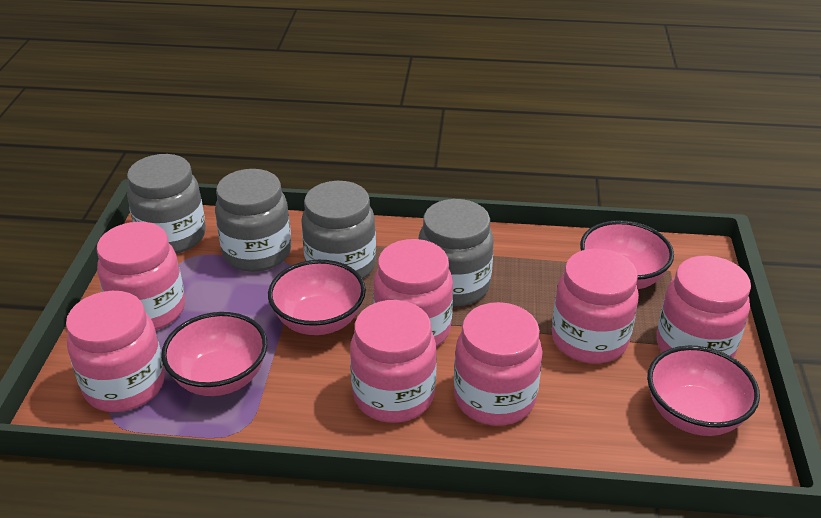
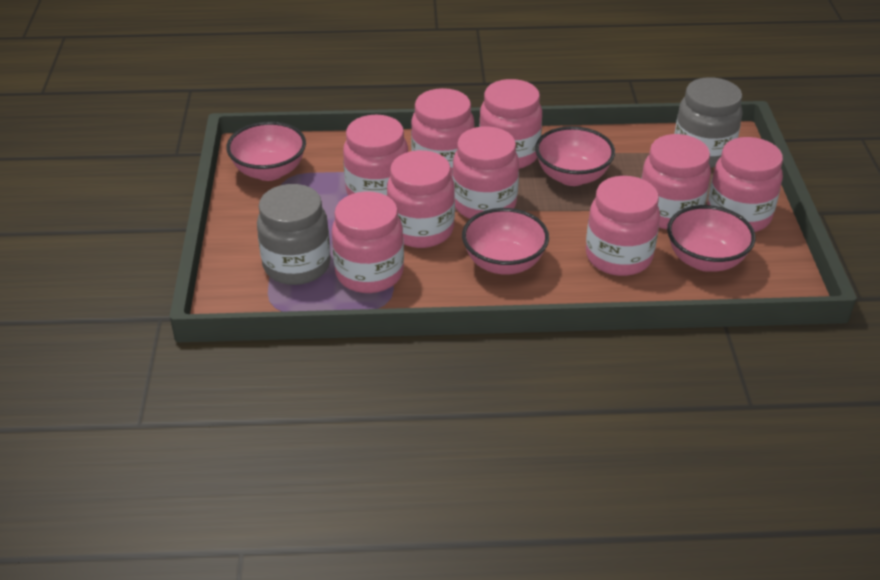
grey jar: [127,154,206,254] [215,169,291,272] [301,181,376,279] [419,199,494,306] = 4 -> [257,184,331,285] [674,77,743,168] = 2
pink jar: [66,291,165,412] [97,222,185,330] [350,300,437,423] [373,239,453,347] [454,302,542,426] [552,249,639,364] [657,256,751,358] = 7 -> [332,191,404,293] [343,115,408,196] [387,150,455,248] [411,88,474,176] [452,126,519,219] [479,79,542,169] [586,176,660,276] [641,134,711,229] [707,137,783,232] = 9

